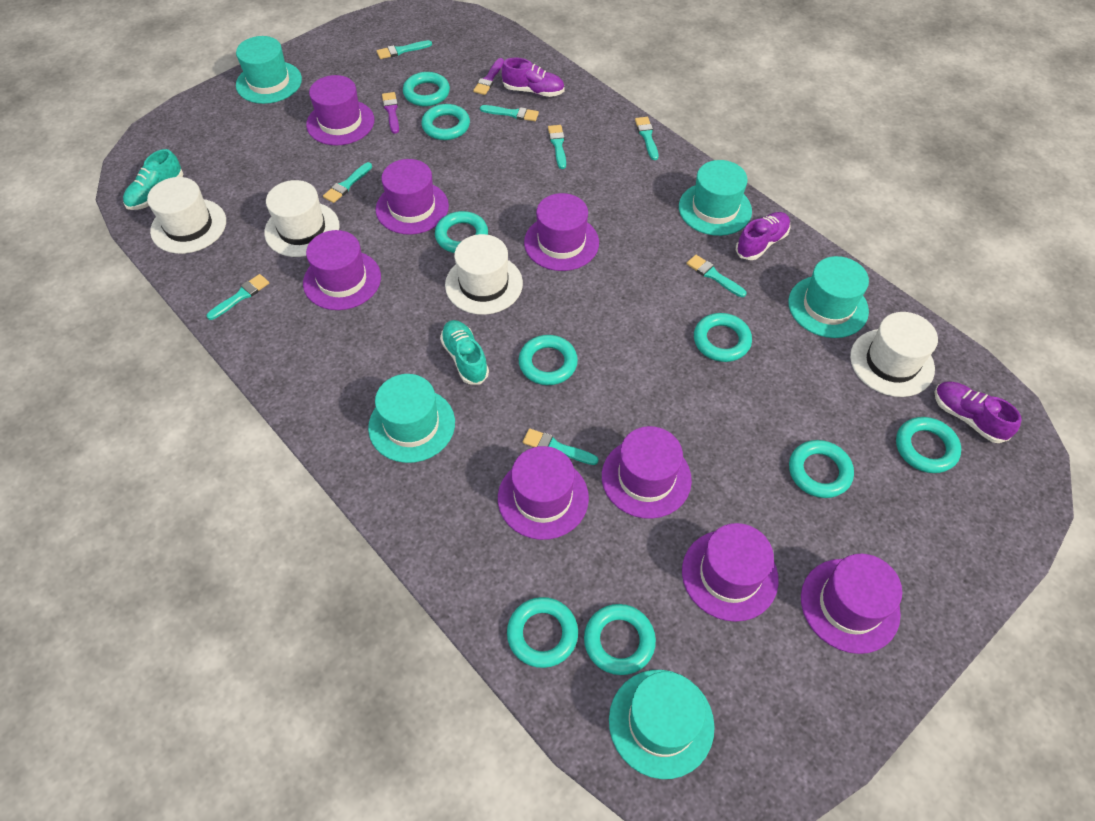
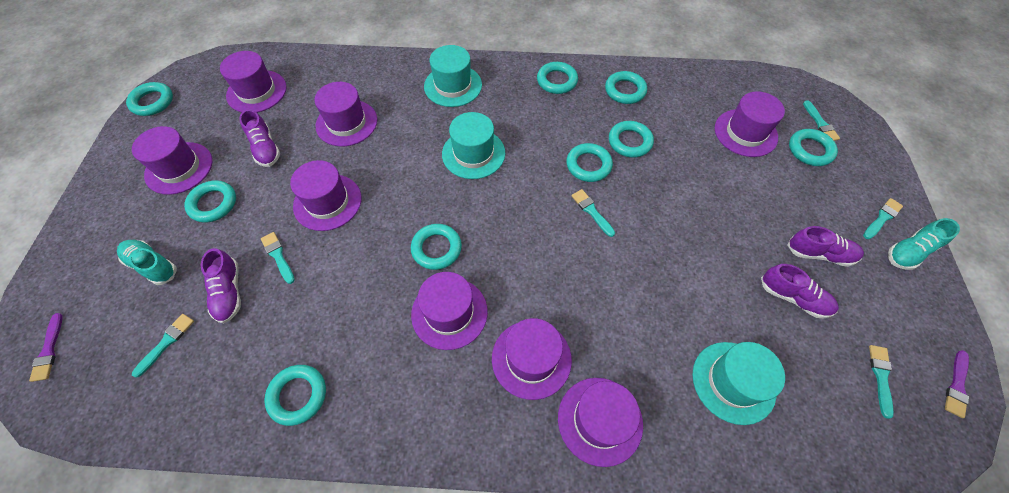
purple shoe: [502,57,565,97] [736,212,791,260] [935,381,1022,443] = 3 -> [201,248,241,323] [239,109,280,167] [761,264,839,318] [787,226,864,267] = 4
turquoise brush: [207,274,269,320] [323,162,372,203] [377,40,432,59] [480,105,539,121] [523,428,599,465] [548,125,566,169] [635,117,658,160] [686,255,746,297] = 8 -> [132,314,194,378] [261,232,295,284] [572,189,615,237] [803,100,840,141] [863,198,903,239] [869,345,894,419] = 6
turquoise hat: [236,36,302,104] [368,374,455,463] [609,670,715,779] [679,160,752,236] [788,256,869,338] = 5 -> [424,45,482,107] [442,112,505,179] [692,342,785,425] = 3
white hat: [147,177,226,254] [264,180,340,257] [445,234,523,315] [850,312,938,397] = 4 -> none = 0

